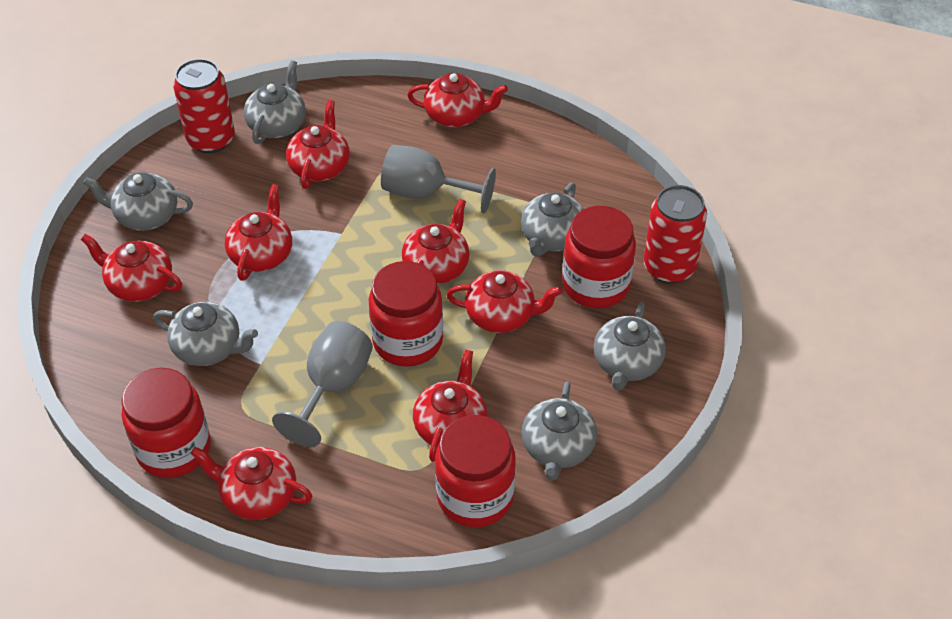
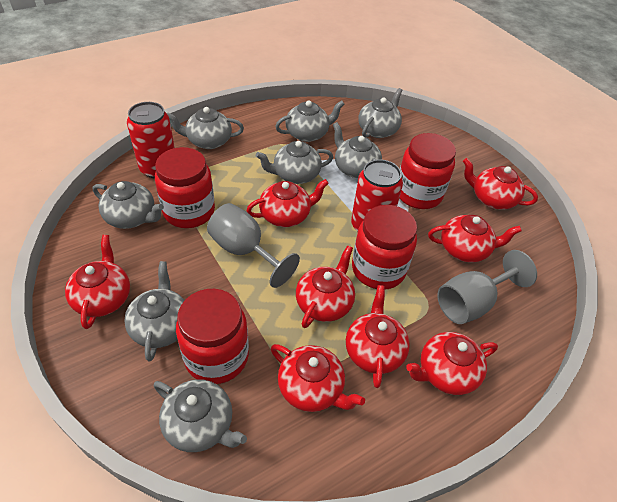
grey teapot: [83,172,193,231] [153,302,258,366] [244,60,306,144] [521,183,583,257] [522,382,597,481] [594,302,666,390] = 6 -> [93,181,164,229] [124,261,185,362] [154,379,247,452] [167,107,244,149] [256,141,333,184] [275,100,344,142] [333,122,382,178] [358,88,403,138] = 8

